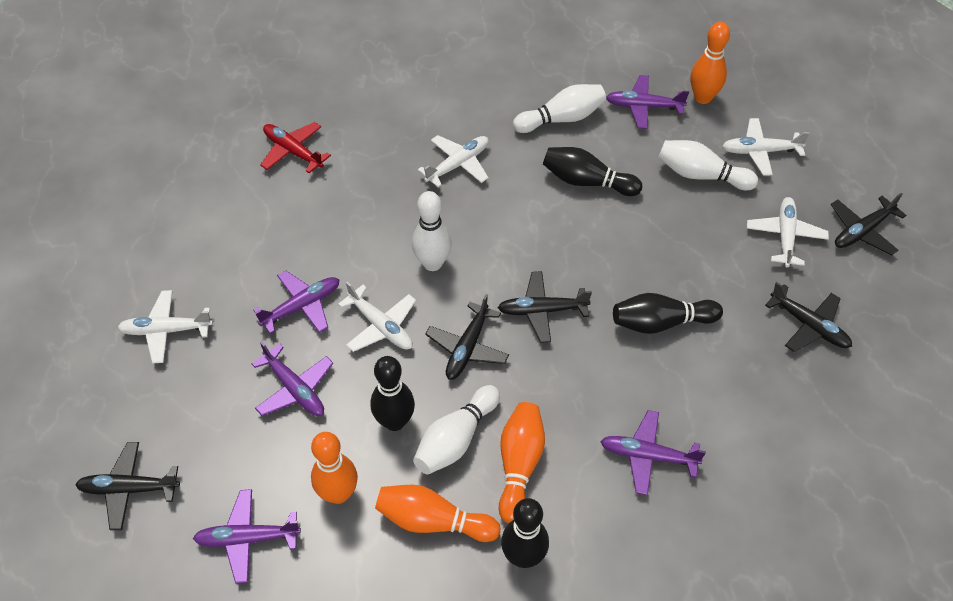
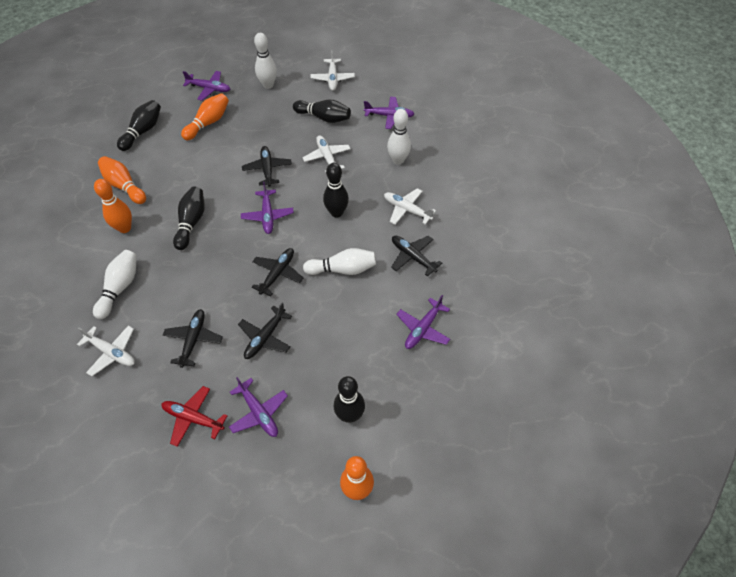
black bowling pin: [371,356,415,431] [501,498,549,568] [543,147,642,196] [613,293,723,334] = 4 -> [117,100,161,151] [173,186,205,250] [293,100,351,123] [323,163,349,218] [334,376,365,423] = 5
white plane: [117,290,213,363] [338,282,416,352] [418,135,489,187] [722,118,810,176] [747,197,829,267] = 5 -> [77,326,135,376] [302,135,351,172] [311,50,355,91] [384,188,436,225] = 4

